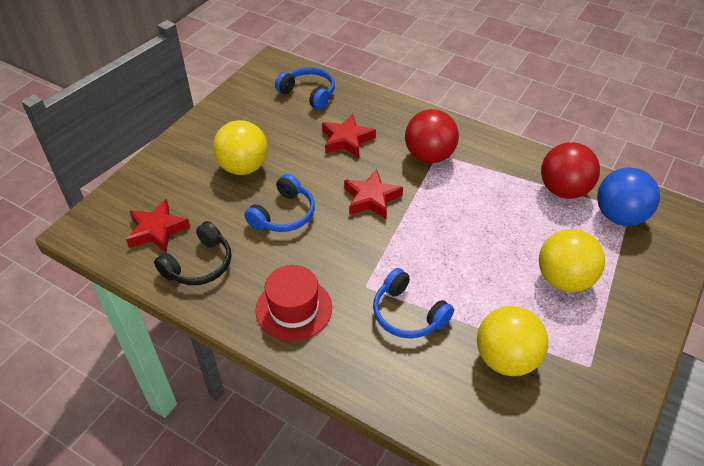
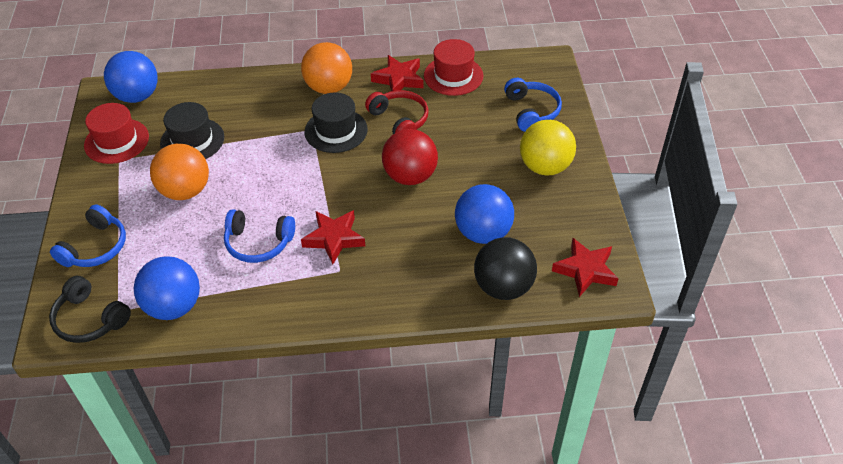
black ball: none = 0 -> [474,237,537,300] = 1
black hat: none = 0 -> [160,102,224,159] [304,92,368,153] = 2
blue ball: [597,168,660,226] = 1 -> [104,51,158,103] [134,257,200,320] [455,184,514,244] = 3
orange ball: none = 0 -> [150,144,209,200] [301,42,352,94] = 2
red ball: [405,109,459,163] [541,142,600,199] = 2 -> [382,129,438,185] = 1
red hat: [256,265,332,341] = 1 -> [84,103,149,164] [424,39,483,96] = 2
red headphones: none = 0 -> [365,90,428,134] = 1
yellow ball: [213,120,268,175] [477,306,548,376] [539,229,605,292] = 3 -> [520,120,576,176] = 1

